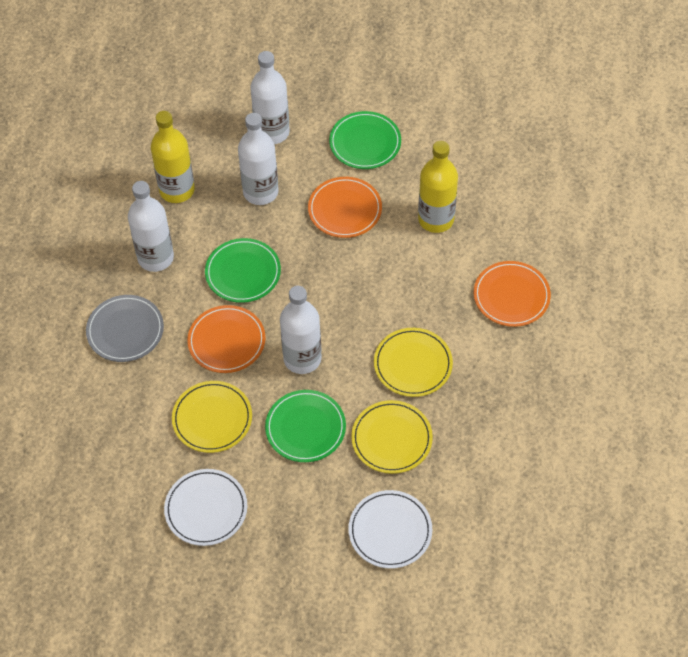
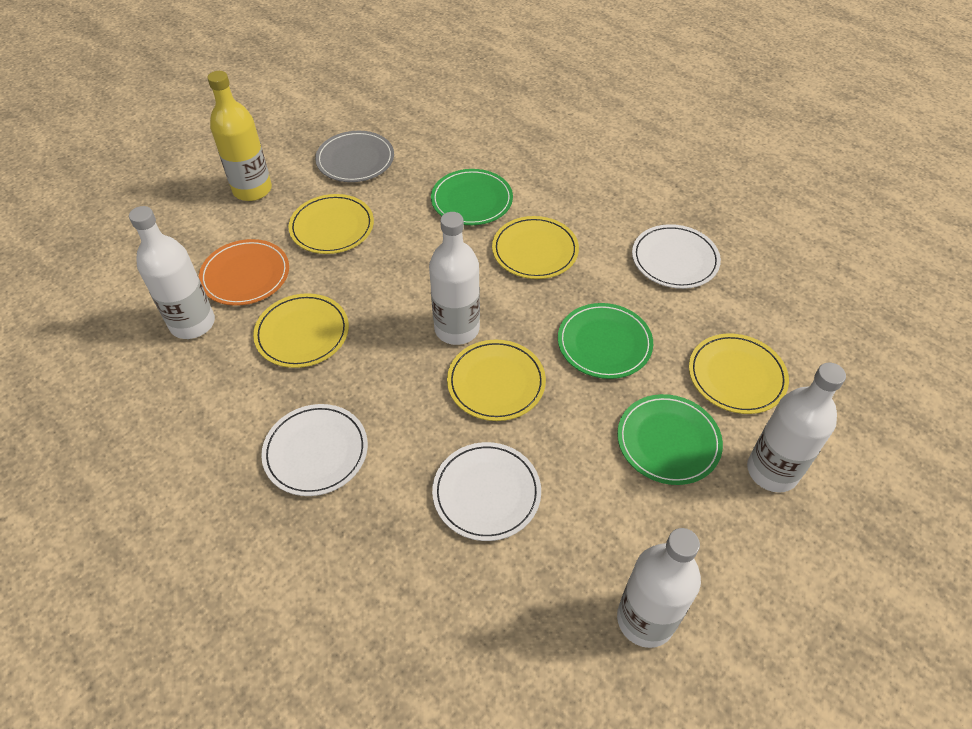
orange plate: [187,305,266,373] [308,177,382,238] [474,261,551,327] = 3 -> [199,239,289,306] = 1
white plate: [164,469,247,546] [348,490,432,568] = 2 -> [261,404,368,496] [432,442,541,541] [632,224,721,289] = 3
yellow bottle: [151,111,195,203] [418,141,458,233] = 2 -> [207,71,272,201] = 1
yellow plate: [172,381,252,453] [351,400,433,474] [374,328,453,397] = 3 -> [253,293,349,368] [289,194,374,254] [447,340,546,421] [492,216,579,279] [689,333,789,414] = 5

